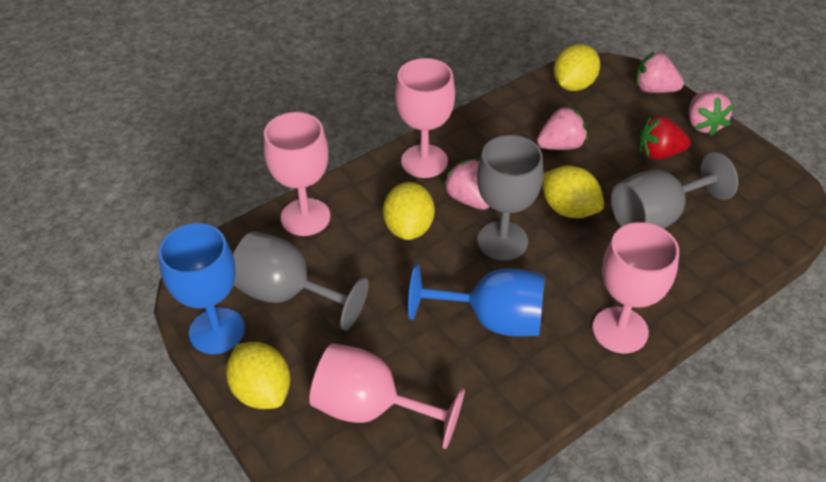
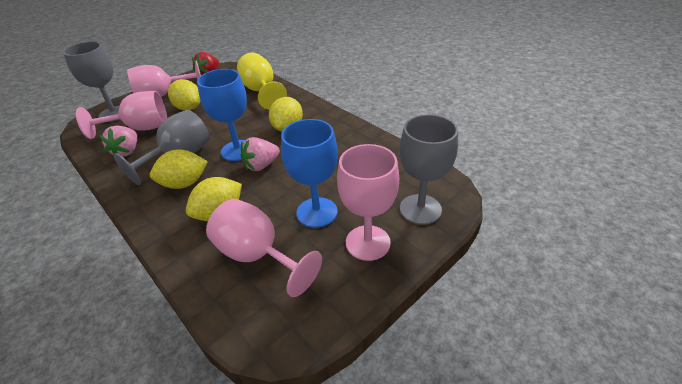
pink strawberry: [443,158,489,210] [537,106,588,150] [636,52,684,93] [689,92,734,136] = 4 -> [99,126,137,157] [240,137,280,171] = 2
yellow goblet: none = 0 -> [237,53,287,110] = 1

